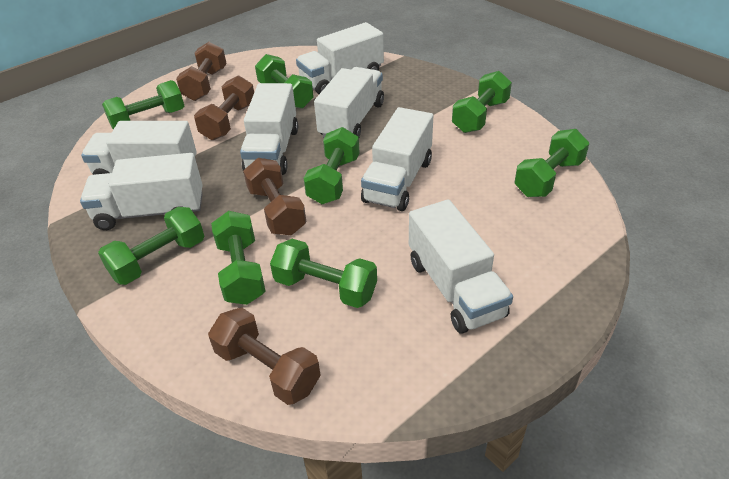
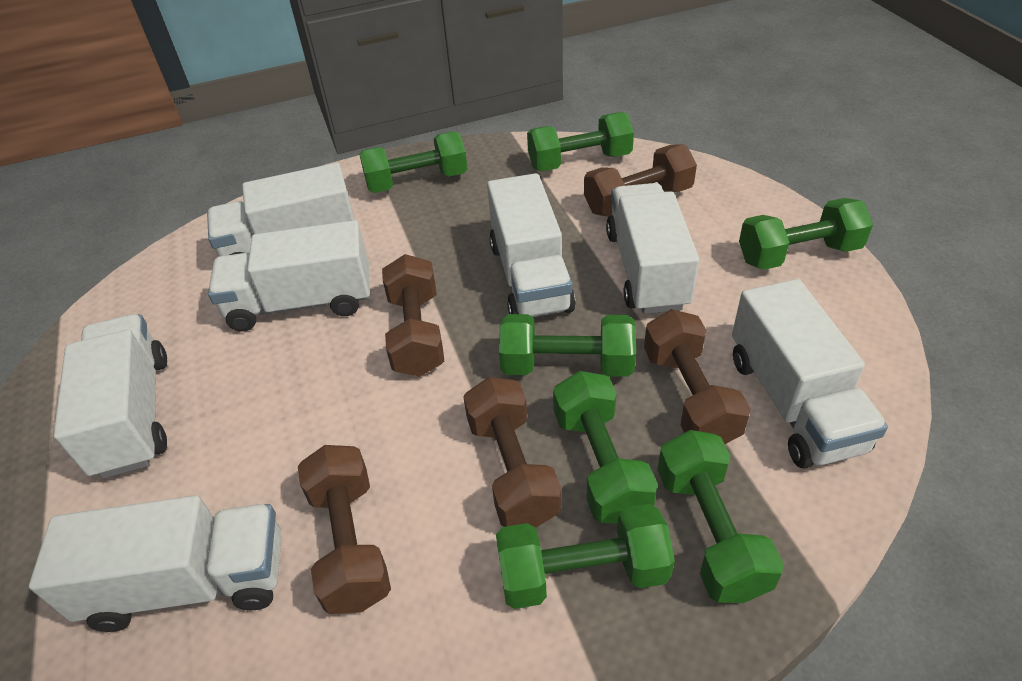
brown dumbbell: [176,42,227,101] [194,75,254,140] [208,308,321,405] [243,158,307,235] = 4 -> [298,445,391,614] [382,254,444,377] [463,377,562,528] [584,144,697,217] [644,309,751,444] = 5
green dumbbell: [98,207,204,285] [102,80,184,129] [211,211,266,305] [255,54,314,109] [270,239,377,308] [304,127,360,204] [452,71,512,133] [515,129,589,197] = 8 -> [359,131,468,193] [496,504,675,609] [499,314,636,377] [527,112,634,171] [553,371,658,524] [658,430,784,603] [739,198,873,270] = 7

